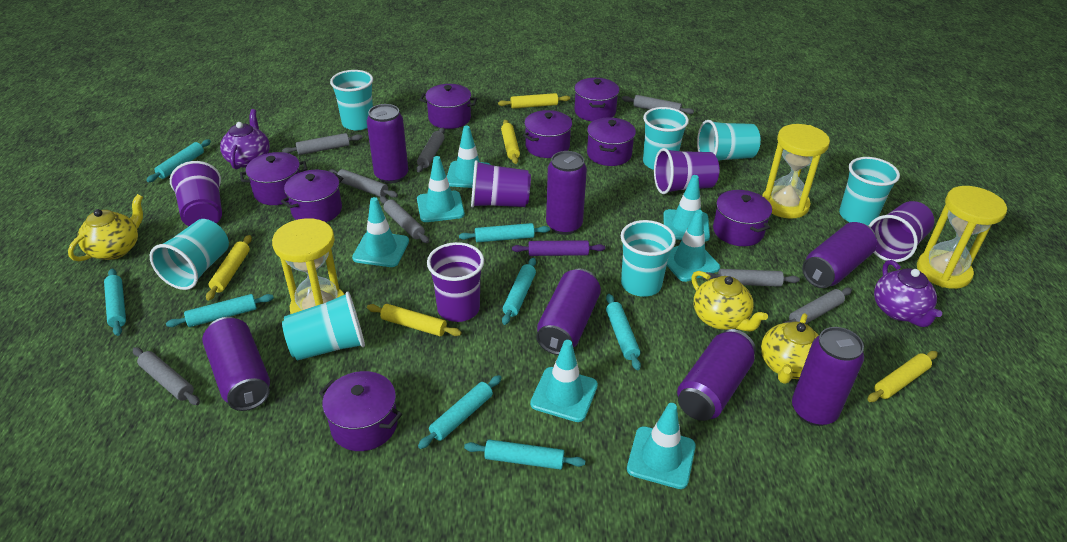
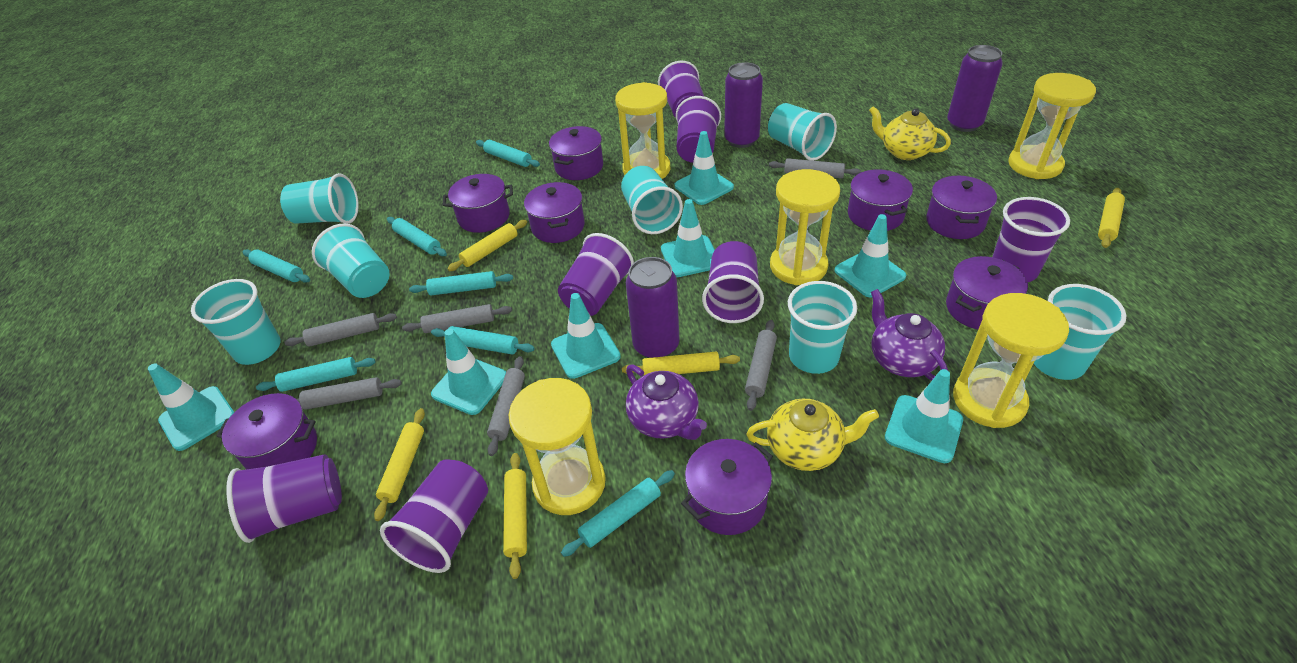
grey rolling pin: [133,347,200,405] [282,133,363,155] [328,169,398,198] [380,196,429,243] [416,128,445,173] [622,95,694,114] [702,269,800,287] [783,288,852,324] = 8 -> [284,313,397,347] [297,377,402,410] [402,304,512,333] [487,356,525,456] [745,320,777,411] [769,158,861,178] = 6
purple can: [202,317,270,411] [367,104,408,184] [536,269,601,355] [546,151,587,235] [677,329,756,421] [792,327,864,426] [802,222,877,288] = 7 -> [626,257,680,358] [724,62,763,148] [947,45,1003,132] = 3
purple cup: [170,161,222,226] [427,242,484,322] [471,160,531,208] [654,148,719,194] [869,201,934,262] = 5 -> [226,454,342,543] [380,459,488,573] [558,233,634,316] [658,60,704,118] [676,96,721,163] [702,241,764,323] [993,197,1070,282] = 7
purple rolling pin: [512,240,605,256] = 1 -> none = 0
turquoise rolling pin: [104,268,126,336] [146,139,211,182] [166,294,274,327] [418,375,502,449] [459,223,550,242] [464,439,585,470] [502,258,536,325] [606,294,641,370] = 8 -> [242,249,310,283] [256,357,376,392] [387,217,447,256] [409,271,513,295] [431,326,535,355] [476,140,540,167] [561,470,675,557] = 7
yellow hourglass: [272,218,345,314] [762,124,830,219] [917,186,1007,289] = 3 -> [508,378,606,515] [615,82,670,179] [770,169,840,285] [953,293,1069,428] [1008,73,1096,179] = 5
yellow teapot: [68,194,143,261] [691,271,768,332] [761,313,819,384] = 3 -> [746,399,879,471] [869,106,951,160] = 2

